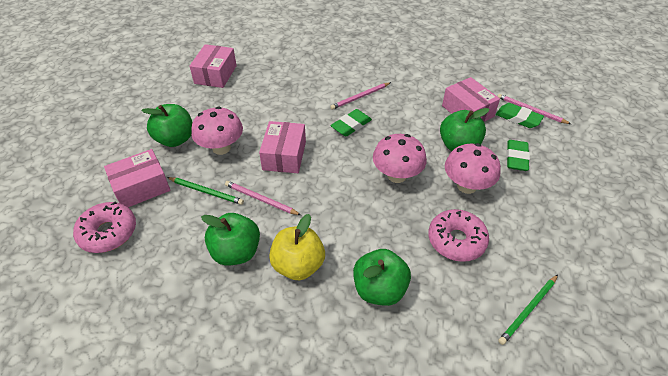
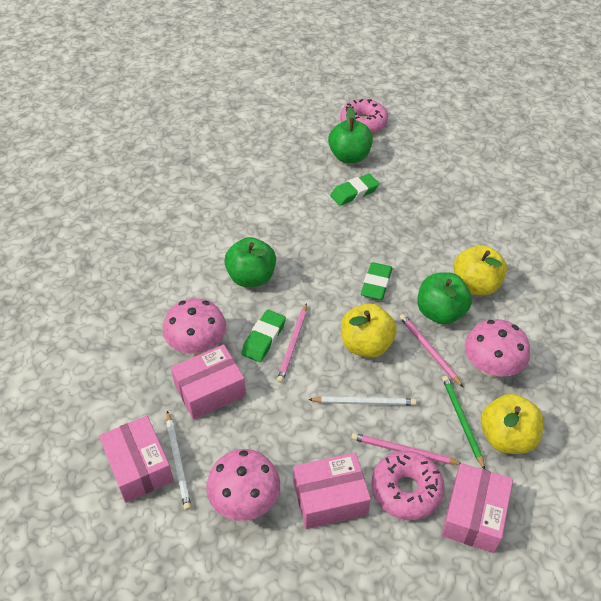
green apple: [141,104,193,147] [201,213,260,265] [353,249,411,306] [440,108,489,151] = 4 -> [224,237,276,287] [328,107,373,163] [417,272,472,325] = 3
green pencil: [167,177,244,205] [498,275,558,345] = 2 -> [442,376,485,470] = 1
white pencil: none = 0 -> [166,411,191,510] [308,396,416,406] = 2
yellow apple: [269,214,325,280] = 1 -> [341,303,397,358] [454,245,507,295] [481,394,544,454] = 3

